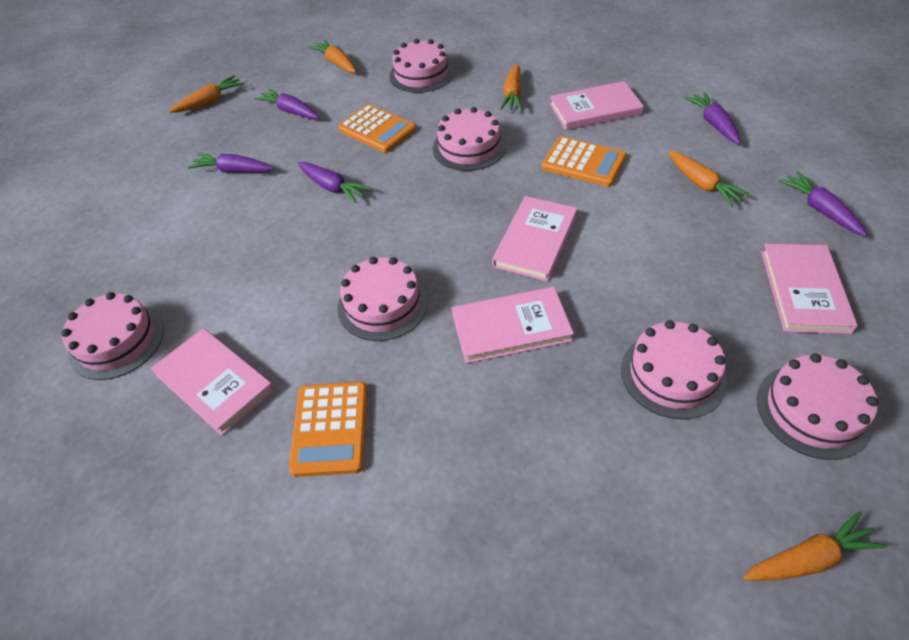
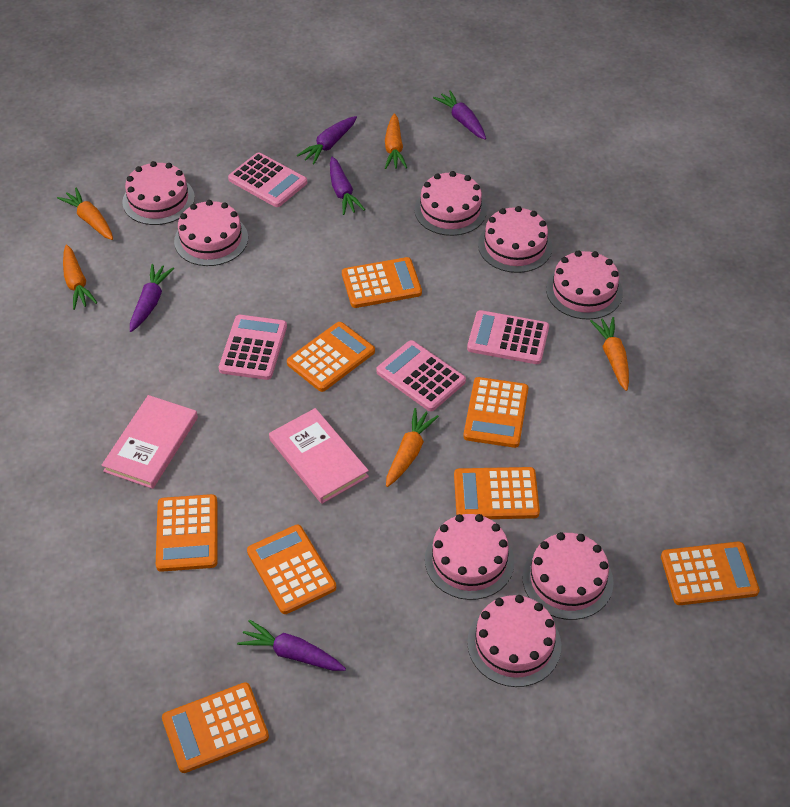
orange calculator: [289,382,368,477] [338,104,416,153] [542,136,627,187] = 3 -> [156,494,217,572] [162,683,269,773] [247,525,336,614] [287,322,375,392] [342,257,422,308] [454,467,540,519] [463,377,528,448] [661,542,760,605] = 8
pink book: [151,328,274,436] [452,287,574,364] [492,196,578,282] [549,81,644,130] [761,244,858,334] = 5 -> [101,395,198,489] [269,408,369,504] = 2
pink cake: [61,292,164,380] [337,257,428,341] [389,39,454,93] [433,107,506,171] [621,320,727,419] [757,353,878,460] = 6 -> [122,161,195,225] [174,200,248,266] [414,171,487,236] [425,514,515,600] [467,595,561,687] [478,206,552,273] [522,532,614,620] [546,250,623,320] = 8
pink calculator: none = 0 -> [219,315,287,380] [228,152,307,207] [376,340,466,411] [467,310,549,364] = 4

